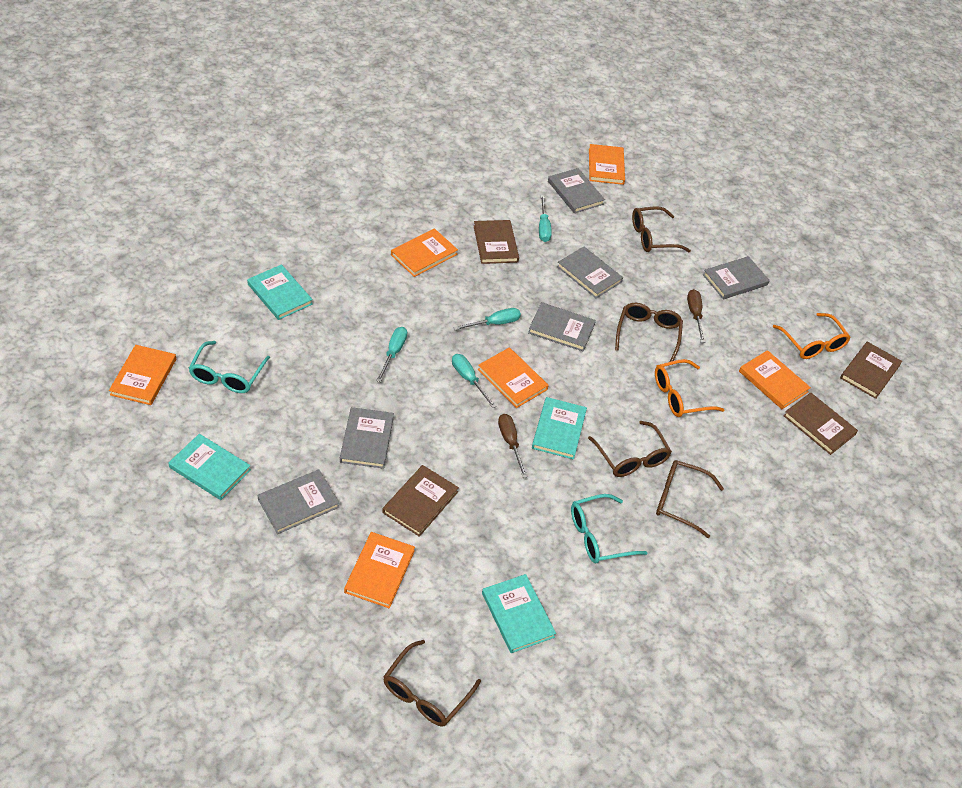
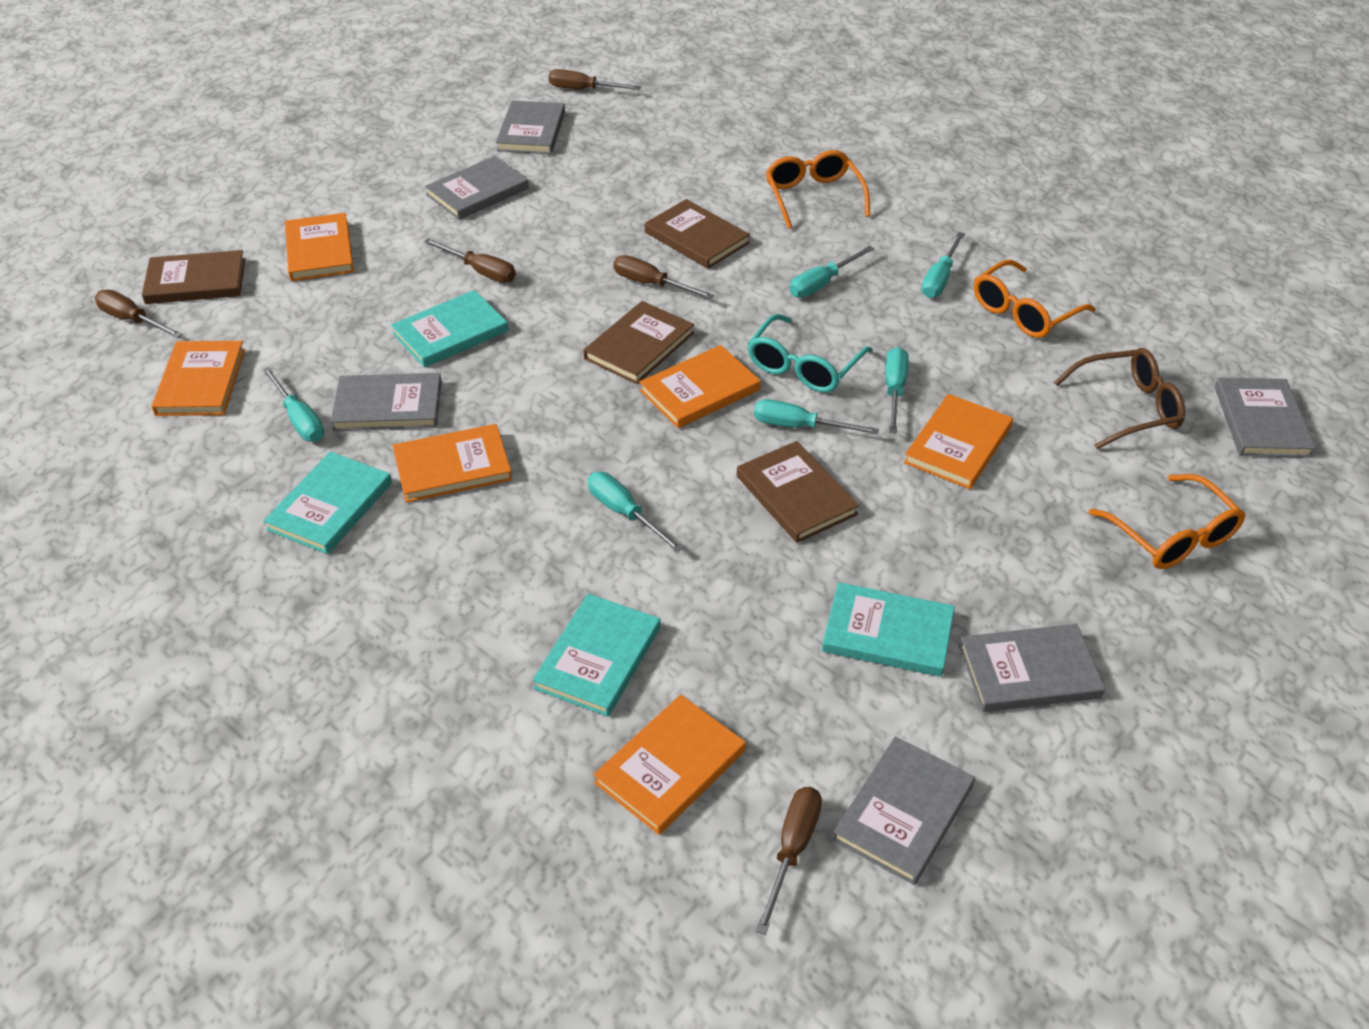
brown glasses: [383,640,481,727] [588,421,672,477] [615,303,683,362] [632,206,691,252] [656,460,724,538] = 5 -> [1054,348,1185,449] = 1
brown screwdriver: [498,414,528,478] [687,289,705,343] = 2 -> [95,289,183,338] [424,239,516,283] [549,69,641,90] [613,255,714,299] [756,787,822,935] = 5
orange glasses: [655,359,724,417] [772,313,851,359] = 2 -> [765,150,870,229] [974,260,1096,338] [1089,474,1245,569] = 3
turquoise glasses: [188,341,270,393] [571,494,647,563] = 2 -> [748,314,872,393] = 1
turquoise screwdriver: [376,327,407,382] [452,354,496,408] [453,308,521,330] [539,195,552,242] = 4 -> [262,367,324,442] [588,472,683,552] [754,399,879,435] [789,246,874,298] [885,347,909,434] [921,232,965,298] = 6

